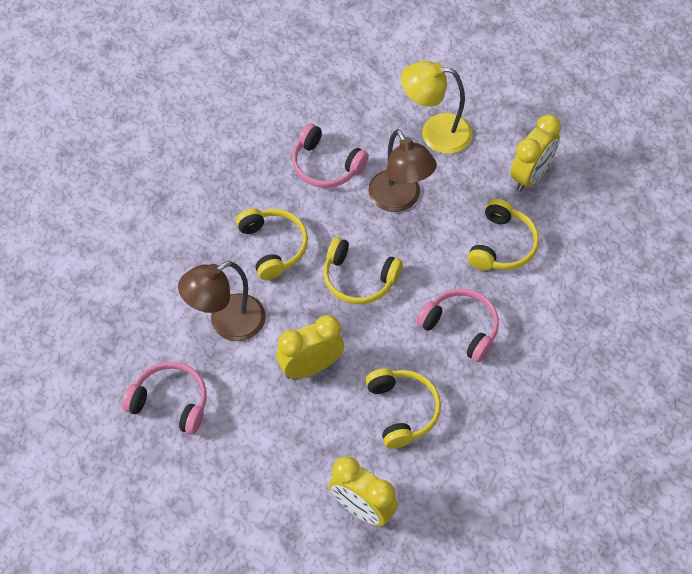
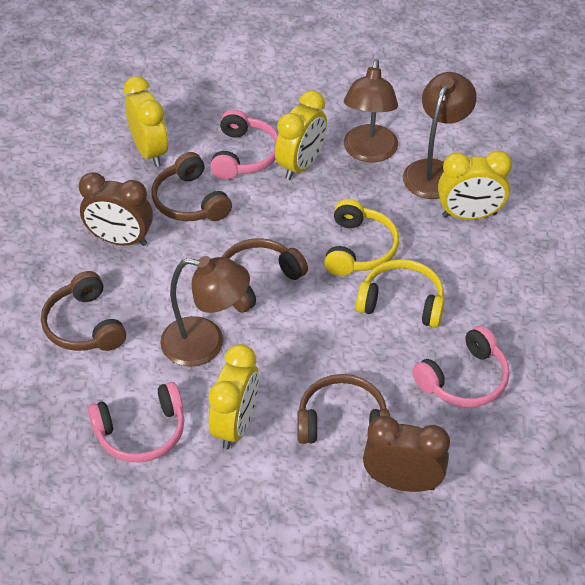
brown clock: none = 0 -> [79,172,153,246] [363,416,450,492] = 2
brown headphones: none = 0 -> [41,271,126,351] [151,152,232,221] [222,238,308,313] [297,374,390,444] = 4
brown lamp: [178,261,266,341] [368,129,437,212] = 2 -> [160,256,250,367] [344,59,398,162] [403,72,477,199] = 3
yellow clock: [276,315,344,379] [329,456,398,526] [510,115,561,191] = 3 -> [124,76,168,167] [209,344,259,450] [275,90,327,180] [438,150,512,220] = 4
yellow headphones: [236,208,308,280] [324,237,403,304] [365,368,441,449] [468,199,539,271] = 4 -> [324,199,399,276] [356,259,445,328] = 2
yellow lamp: [401,61,473,154] = 1 -> none = 0

